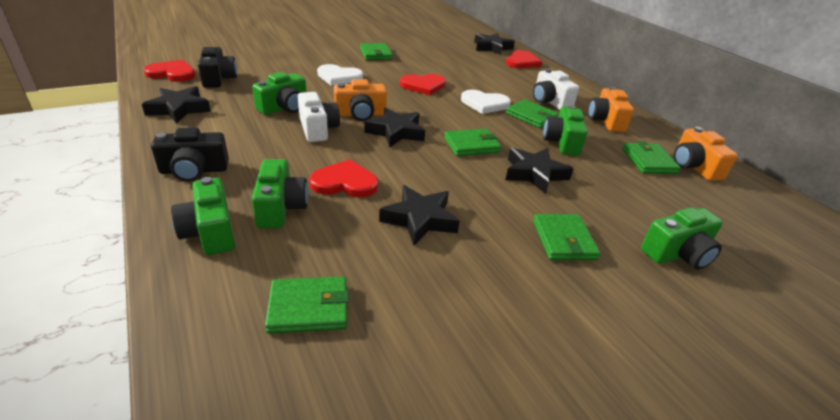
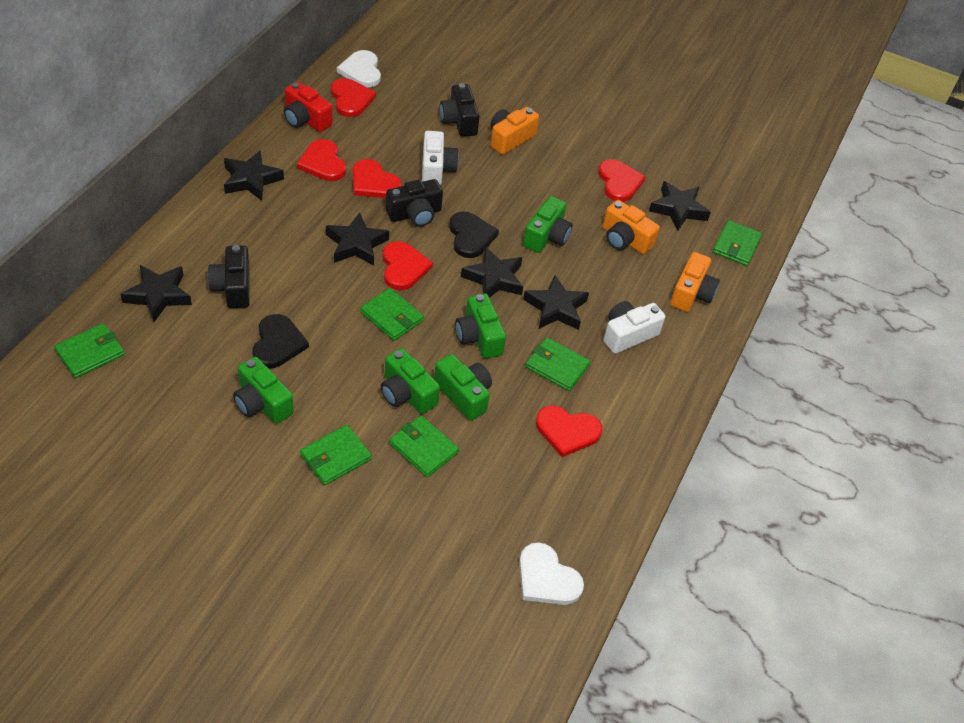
black camera: [151,127,229,182] [198,47,237,88] = 2 -> [208,245,250,308] [386,179,443,227] [440,83,480,137] = 3
black heart: none = 0 -> [252,314,309,368] [449,211,499,258] = 2
black star: [142,86,211,124] [365,108,425,147] [379,185,460,245] [474,33,515,55] [505,148,573,194] = 5 -> [121,265,192,322] [224,151,284,201] [326,212,389,266] [461,247,523,298] [523,275,589,330] [649,181,711,231] = 6
red camera: none = 0 -> [284,82,333,132] = 1
red heart: [144,60,196,82] [309,159,378,197] [400,74,446,95] [506,50,542,68] = 4 -> [297,139,346,181] [331,78,376,117] [353,159,402,198] [382,241,433,290] [536,406,602,457] [598,159,646,202] = 6

